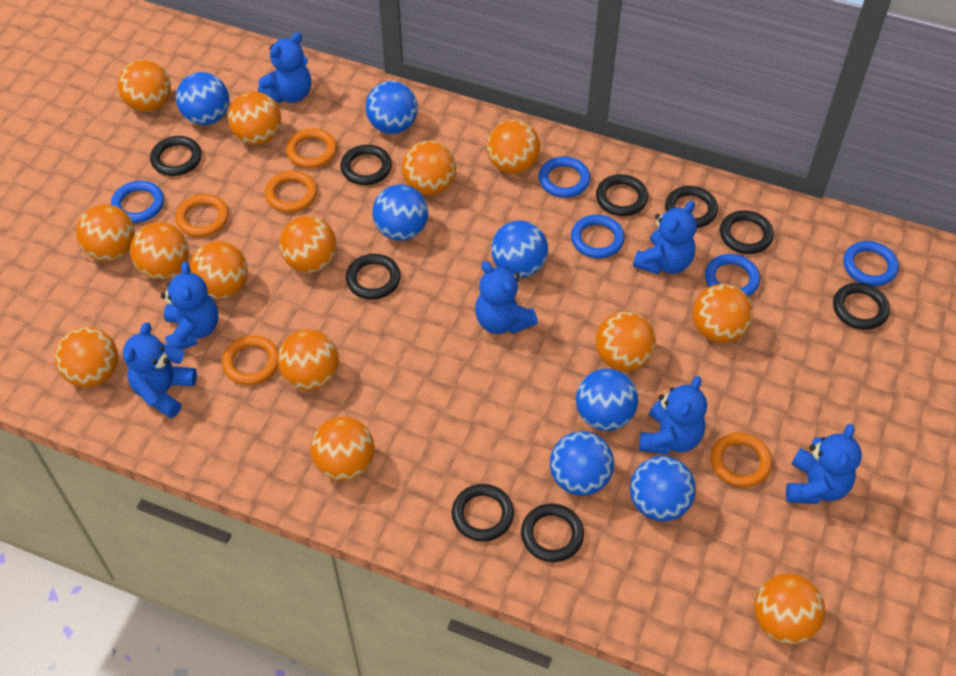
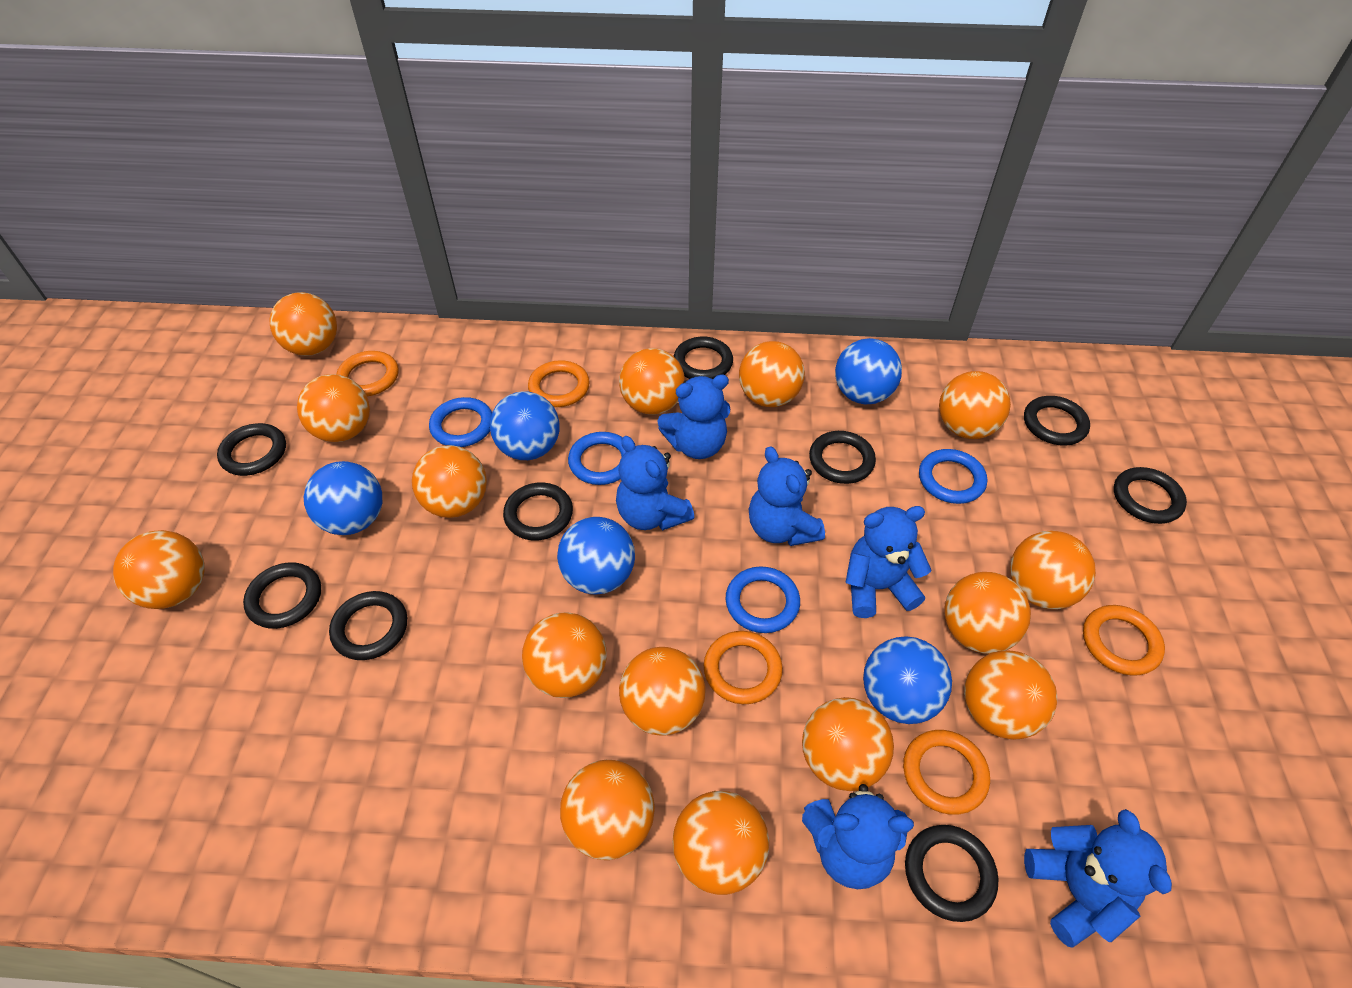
blue ball: [176,72,229,125] [366,81,418,134] [372,184,428,241] [491,221,548,278] [550,431,614,496] [576,369,638,431] [630,456,696,521] = 7 -> [304,461,382,535] [490,391,560,460] [557,517,635,594] [835,338,902,404] [863,636,952,724] = 5
blue ring: [111,181,164,223] [539,156,590,198] [571,215,625,258] [705,254,760,297] [843,241,899,286] = 5 -> [429,397,492,447] [568,432,626,485] [725,566,800,633] [919,449,987,504] = 4
blue teddy bear: [123,322,197,418] [161,262,219,350] [258,32,311,103] [475,261,538,334] [633,201,697,274] [639,376,707,455] [786,424,862,504] = 7 -> [616,436,694,531] [657,374,730,459] [749,446,825,546] [802,784,914,889] [845,506,931,618] [1024,809,1172,948] = 6
orange ball: [55,327,118,387] [76,204,135,261] [118,60,171,112] [130,222,189,279] [189,241,248,299] [228,91,281,145] [278,329,339,390] [280,216,337,273] [311,417,375,481] [402,141,456,195] [487,120,540,174] [595,311,656,371] [693,284,753,343] [754,574,825,644] = 14 -> [113,530,205,609] [269,292,337,356] [297,374,370,442] [412,445,487,518] [522,613,607,698] [560,760,655,860] [619,348,685,415] [619,647,706,735] [672,791,769,895] [739,341,805,407] [802,697,894,791] [939,371,1011,439] [944,572,1031,654] [964,651,1057,740] [1010,531,1096,609] = 15

